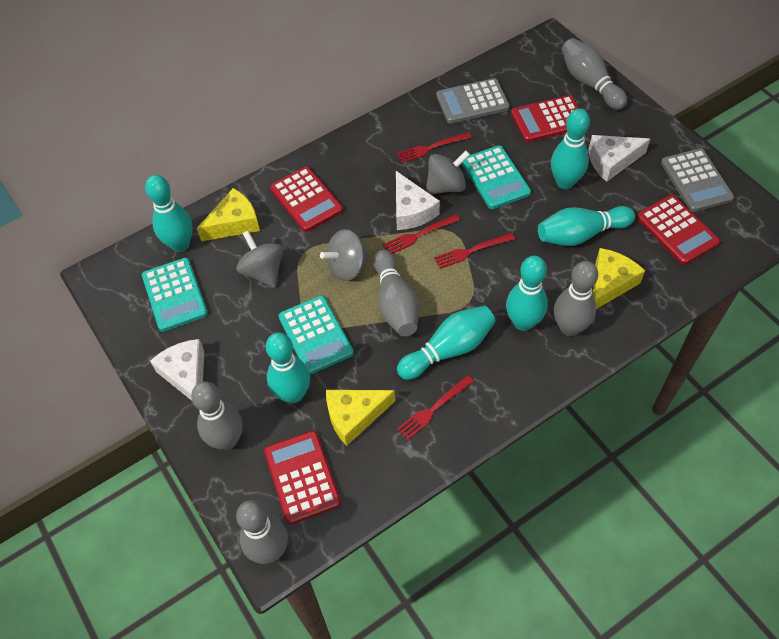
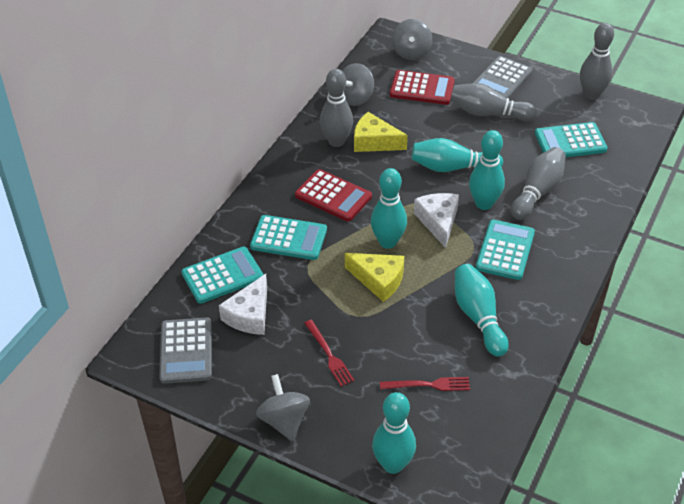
grey bowling pin: [191,382,243,450] [236,500,288,564] [373,250,419,336] [554,261,598,336] [562,38,627,110] = 5 -> [320,69,353,147] [450,83,537,121] [511,147,566,220] [580,23,614,100] = 4
red calculator: [264,431,341,524] [270,167,343,232] [511,95,580,142] [636,195,720,265] = 4 -> [295,169,372,221] [390,70,455,105] = 2
red fork: [383,214,460,254] [397,132,472,163] [397,375,474,441] [434,233,515,269] = 4 -> [304,320,355,387] [380,377,470,391] = 2
turquoise bowling pin: [145,175,193,252] [266,332,310,404] [397,305,496,380] [506,256,548,331] [538,206,635,246] [551,109,590,189] = 6 -> [371,168,407,249] [372,392,416,474] [412,138,503,172] [455,264,509,357] [469,130,505,210] = 5
turquoise calculator: [142,258,208,332] [278,296,354,375] [461,145,531,209] = 3 -> [182,247,264,304] [250,215,327,260] [476,219,535,280] [535,122,607,157] = 4
white cheese: [150,339,204,401] [396,171,440,230] [589,135,650,182] = 3 -> [219,274,267,335] [414,193,459,248] = 2
yellow cheese: [197,188,260,241] [326,390,395,446] [593,248,645,309] = 3 -> [345,253,404,302] [354,112,408,152] = 2

